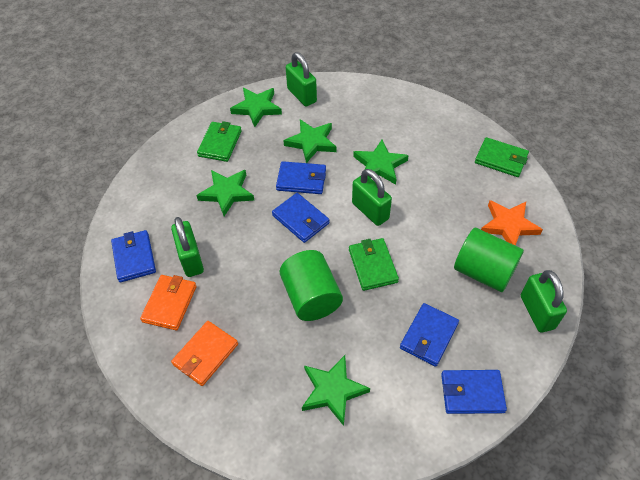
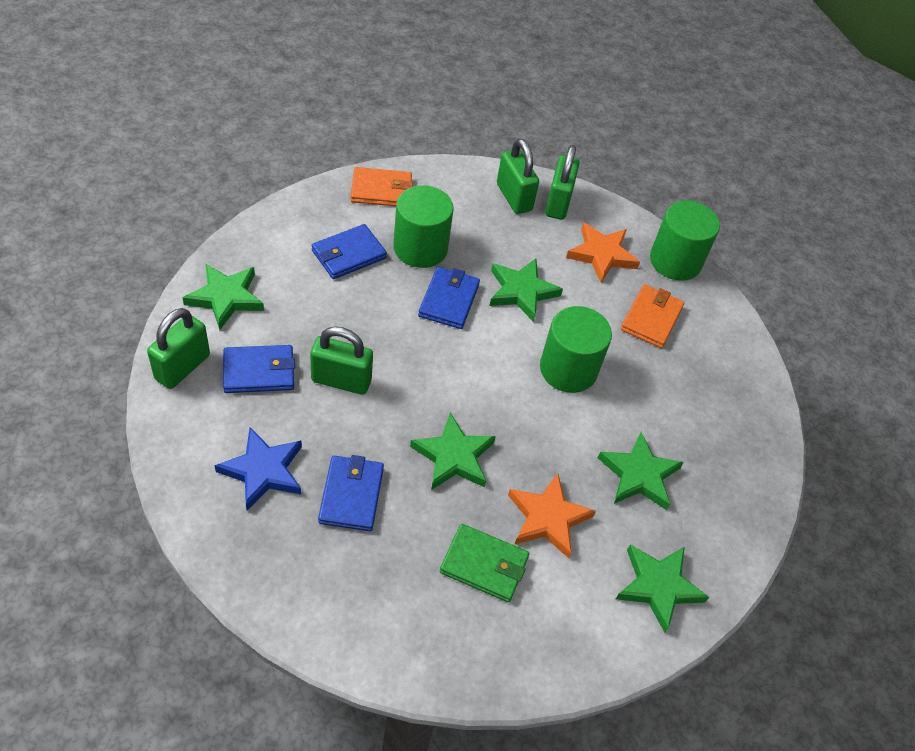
blue star: none = 0 -> [214,428,302,510] = 1
blue wallet: [111,230,156,282] [272,193,329,243] [276,161,326,194] [400,303,459,367] [441,370,507,414] = 5 -> [223,345,295,393] [312,224,387,279] [318,455,384,531] [418,267,480,329] = 4
green cylinder: [280,250,343,321] [454,228,524,292] = 2 -> [393,185,454,268] [540,306,612,393] [650,200,720,281] = 3
green wallet: [197,121,242,162] [349,238,399,291] [475,137,529,177] = 3 -> [440,524,529,602] = 1
orange star: [481,200,543,245] = 1 -> [508,474,596,558] [566,222,640,283] = 2

